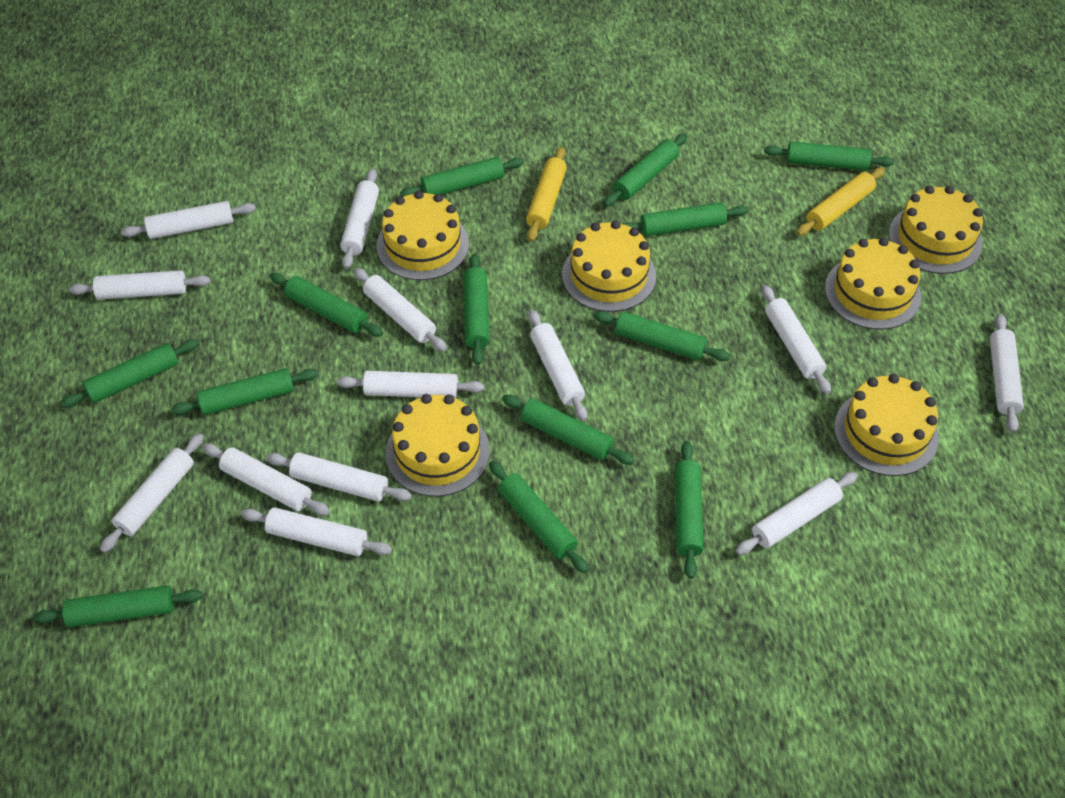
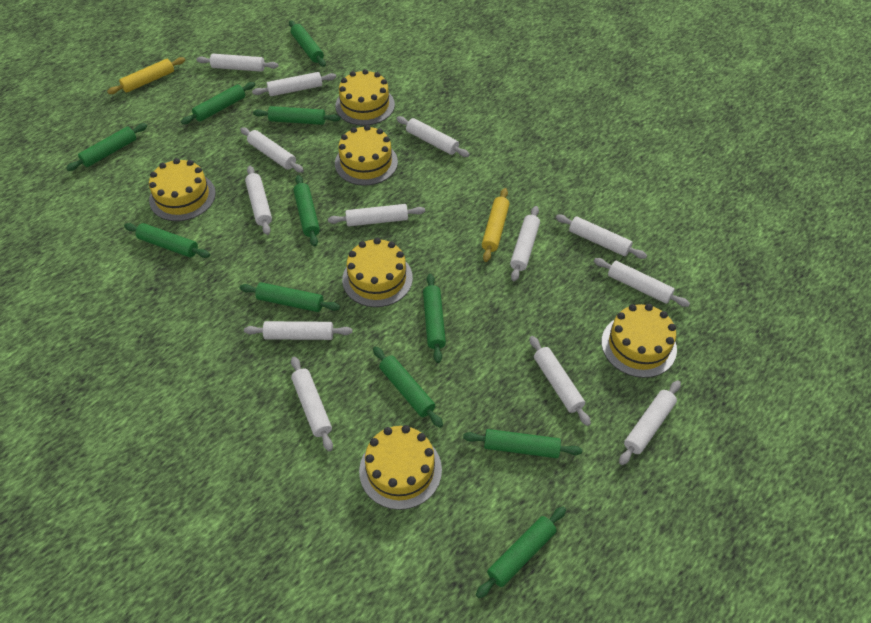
green rolling pin: [33,585,203,628] [60,339,199,407] [171,368,318,415] [270,273,383,337] [400,157,524,197] [464,253,489,365] [489,461,589,574] [502,395,634,465] [593,311,730,361] [604,134,687,207] [623,202,749,236] [675,441,704,579] [764,141,894,171] = 13 -> [66,123,147,171] [124,223,210,258] [181,82,255,124] [240,282,340,312] [253,106,341,125] [289,20,326,67] [293,175,320,247] [373,347,443,428] [423,274,446,363] [463,429,582,458] [476,506,566,598] = 11

